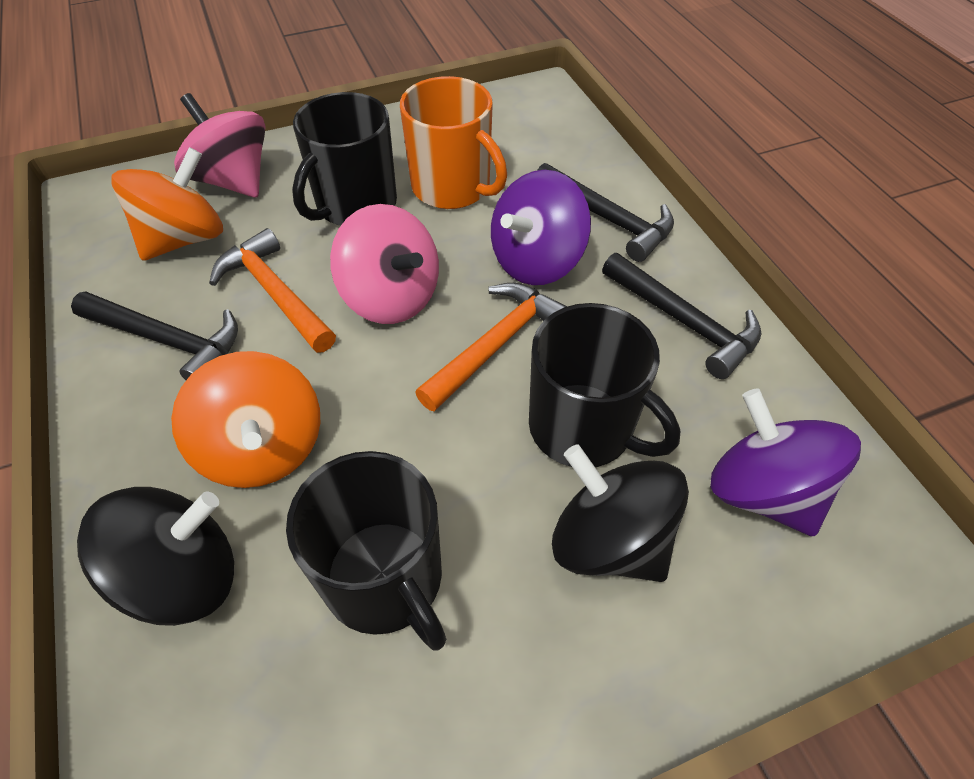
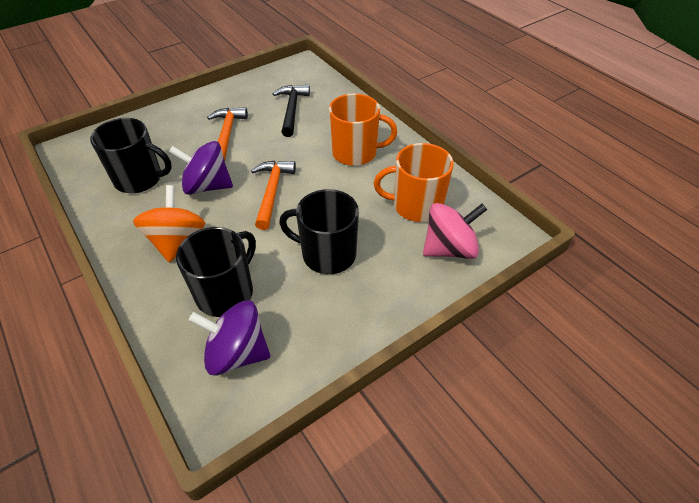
black hammer: [71,292,238,380] [537,163,674,262] [602,253,761,379] = 3 -> [273,85,310,137] = 1
black spinning top: [77,487,234,626] [552,444,689,582] = 2 -> none = 0
orange mug: [400,76,507,209] = 1 -> [329,94,397,166] [374,143,454,222] = 2
orange spinning top: [111,147,223,261] [171,351,320,488] = 2 -> [133,185,205,263] = 1
pink spinning top: [174,93,266,197] [330,204,439,324] = 2 -> [423,203,487,259] = 1

